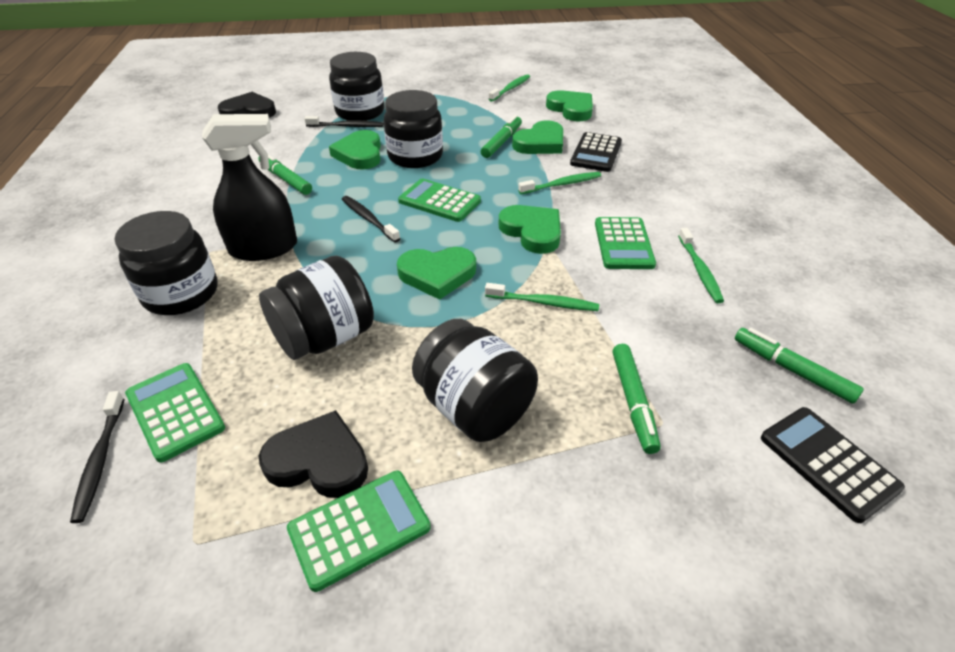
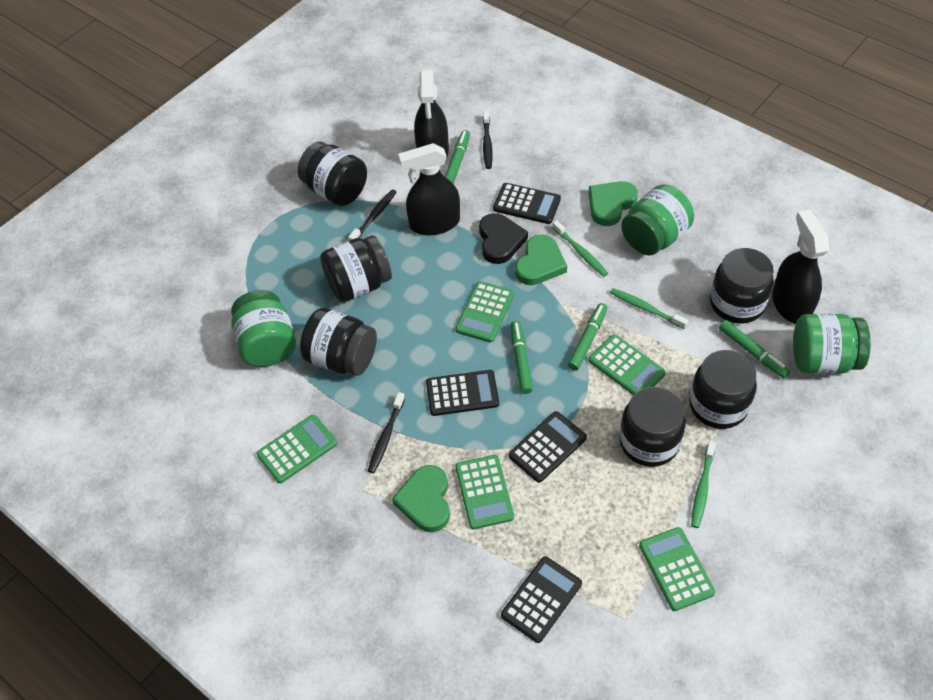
black calculator: [570,132,622,172] [761,407,905,523] = 2 -> [426,370,499,416] [493,183,561,224] [501,557,582,643] [509,411,587,483] = 4
black heart: [218,92,276,118] [259,410,368,498] = 2 -> [479,213,528,264] = 1
black jar: [114,211,218,315] [259,256,374,360] [329,52,384,121] [384,90,443,168] [412,319,538,442] = 5 -> [298,142,367,206] [300,308,377,376] [320,235,392,302] [619,387,686,467] [689,350,757,429] [710,248,774,324] = 6
black spray bottle: [202,114,297,261] = 1 -> [398,143,460,236] [414,70,449,159] [772,210,829,324] = 3
green calculator: [125,363,225,463] [287,471,431,592] [398,179,481,222] [595,217,656,269] = 4 -> [257,415,337,483] [455,455,514,529] [456,281,514,343] [589,335,666,395] [639,527,715,611] = 5
green heart: [329,130,381,170] [397,247,476,300] [499,205,561,254] [512,120,563,154] [546,90,593,121] = 5 -> [392,465,450,533] [515,234,567,285] [589,181,638,226] = 3
green jar: none = 0 -> [231,290,296,367] [621,184,694,255] [793,314,871,374] = 3
green toothbrush: [485,283,599,311] [489,74,530,102] [518,172,601,194] [678,228,724,303] = 4 -> [552,220,608,277] [610,288,688,329] [691,441,716,528] = 3

